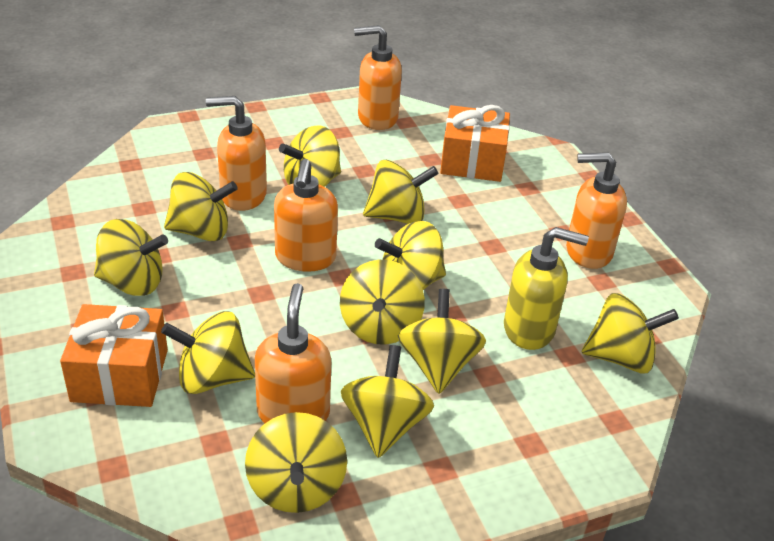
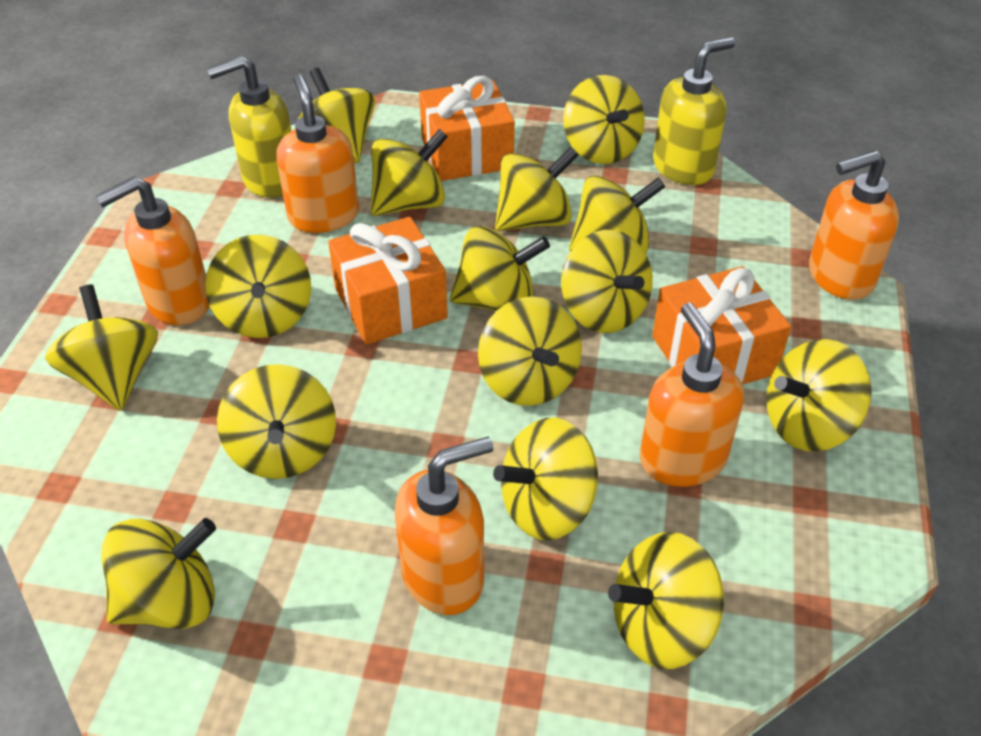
orange gift: [60,304,168,407] [440,105,510,182] = 2 -> [328,217,448,345] [419,76,515,181] [652,266,791,385] = 3
yellow soap dispenser: [504,227,589,350] = 1 -> [207,56,292,197] [653,37,735,185] = 2
yellow spinning top: [94,219,168,296] [161,311,255,394] [164,172,238,241] [245,412,347,513] [279,125,341,187] [340,260,425,345] [341,345,434,458] [363,160,439,224] [375,221,446,290] [398,289,486,394] [581,293,679,373] = 11 -> [45,284,158,411] [101,518,216,629] [205,235,311,338] [217,364,336,479] [295,68,375,163] [371,129,448,216] [450,226,550,312] [478,296,582,406] [493,417,598,540] [495,147,579,231] [561,230,653,333] [563,75,645,164] [569,175,665,253] [608,532,724,669] [766,339,872,452] = 15

